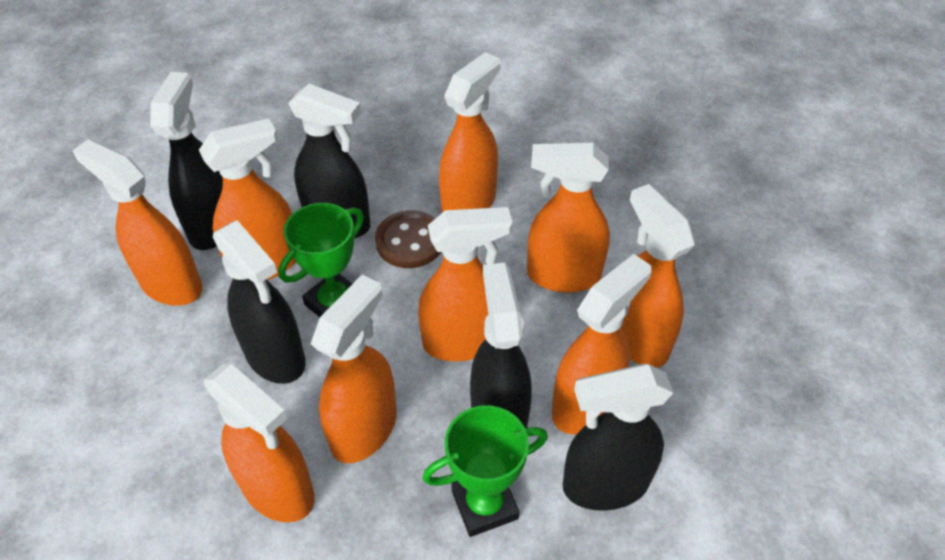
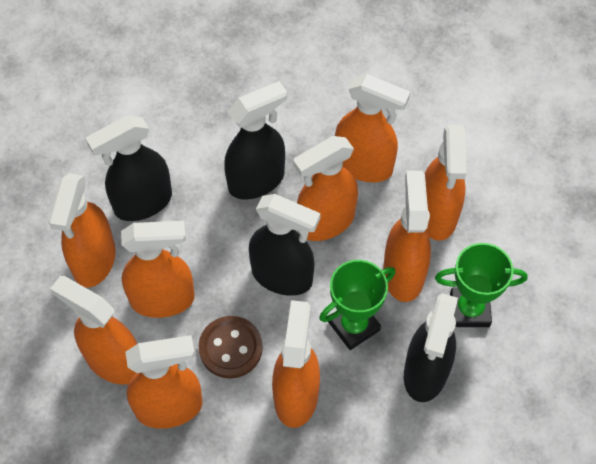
black spray bottle: [150,72,223,250] [213,220,306,384] [288,84,370,238] [470,262,532,428] [563,364,674,511] = 5 -> [86,115,172,221] [224,81,287,200] [249,194,321,296] [404,293,458,402] = 4

